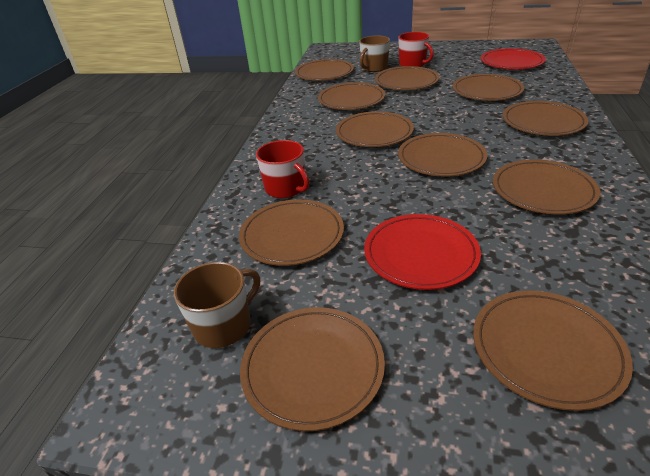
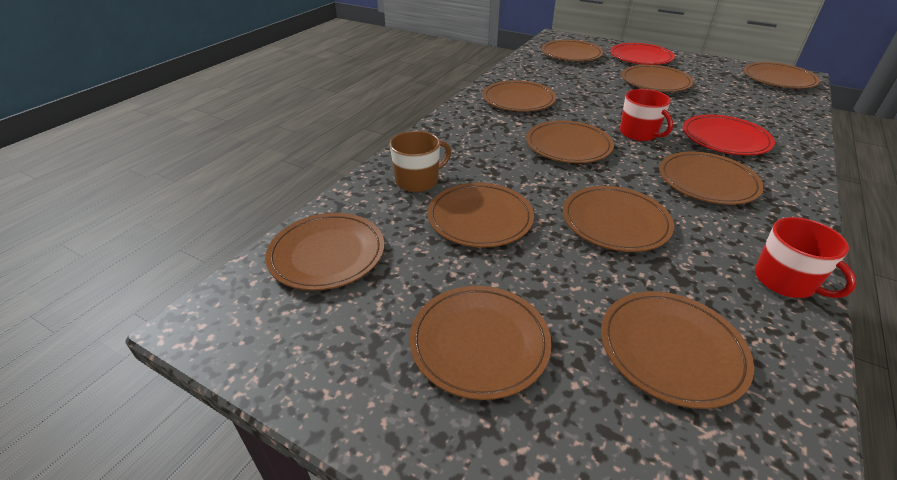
brown mug: [174,262,260,348] [359,35,390,72] = 2 -> [390,131,451,192] = 1

